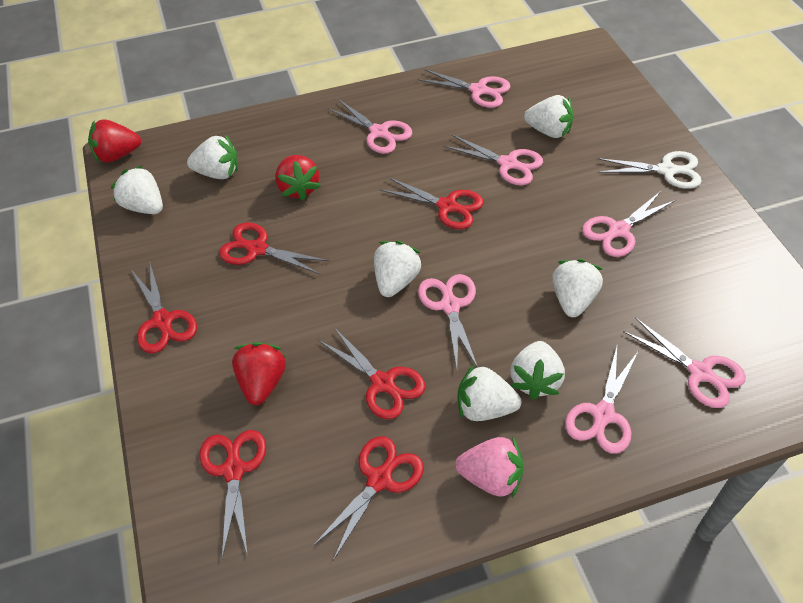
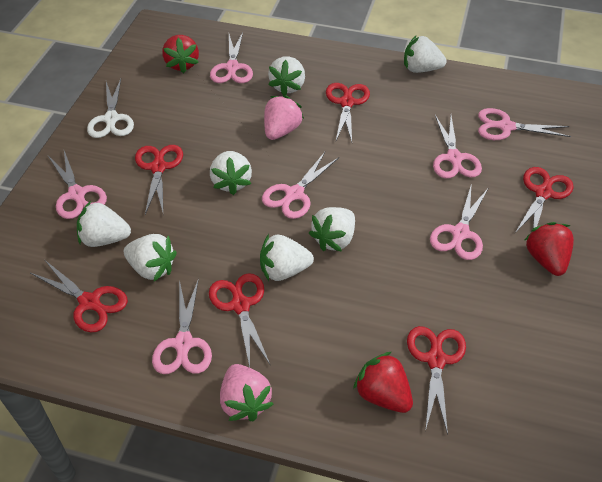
pink strawberry: [455,437,524,498] = 1 -> [220,364,273,421] [264,95,304,140] = 2

